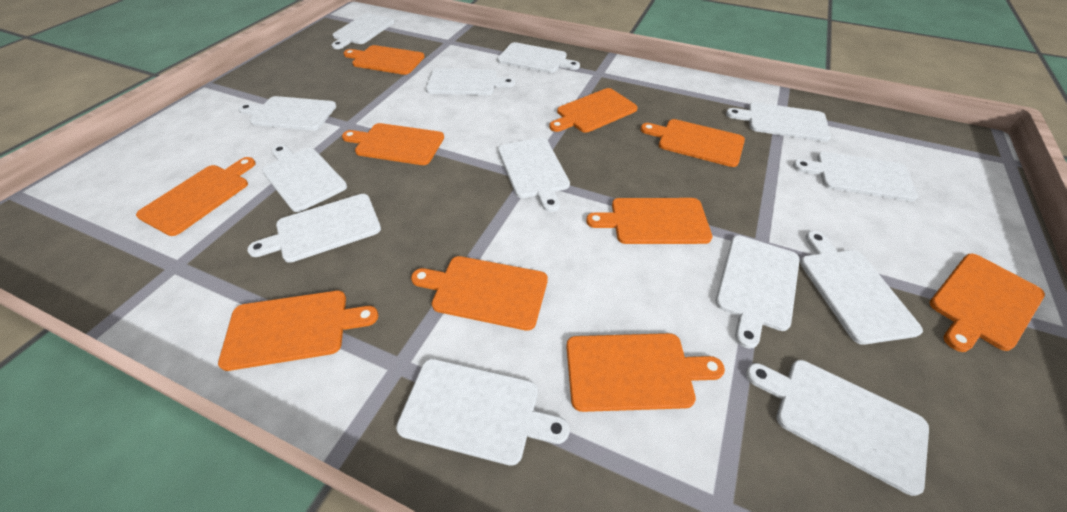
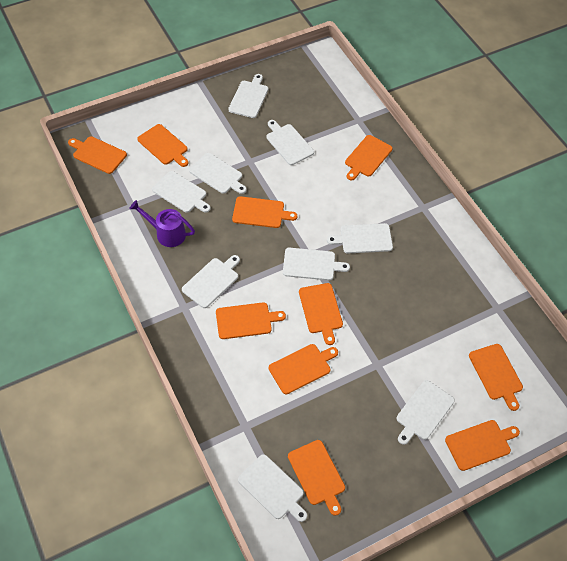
purple watering can: none = 0 -> [129,200,195,247] = 1
white cutting board: [238,96,336,131] [247,194,381,263] [262,144,347,212] [332,13,395,49] [396,359,570,466] [426,68,515,95] [497,42,580,73] [498,138,570,212] [715,235,800,349] [726,102,831,142] [746,360,929,496] [793,152,918,201] [800,231,923,345] = 13 -> [152,171,211,213] [182,255,240,308] [189,153,247,194] [228,74,268,118] [238,454,307,522] [266,120,314,165] [283,248,350,280] [327,223,393,253] [396,380,455,445] = 9

